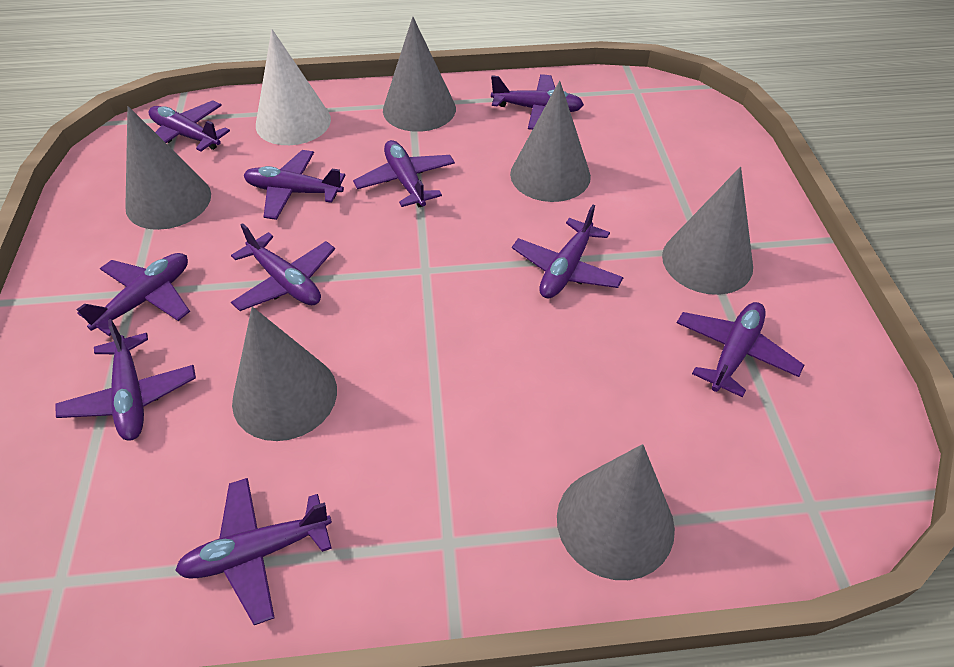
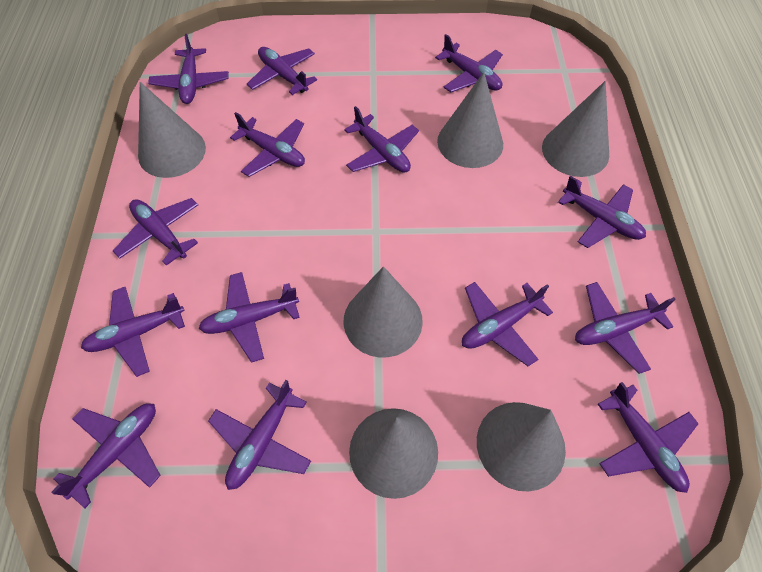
purple plane: [55,319,196,441] [76,253,190,336] [148,100,230,151] [175,478,332,625] [231,223,335,311] [244,150,345,220] [353,140,455,208] [491,74,584,130] [512,205,624,298] [677,302,804,397] = 10 -> [51,403,161,508] [81,287,185,377] [113,198,198,266] [148,34,229,104] [199,272,300,363] [208,380,311,490] [230,112,305,177] [247,47,317,95] [344,106,419,173] [435,34,503,92] [462,282,553,366] [558,176,646,248] [575,282,676,374] [598,382,698,493] = 14
white cone: [256,29,331,145] = 1 -> none = 0

